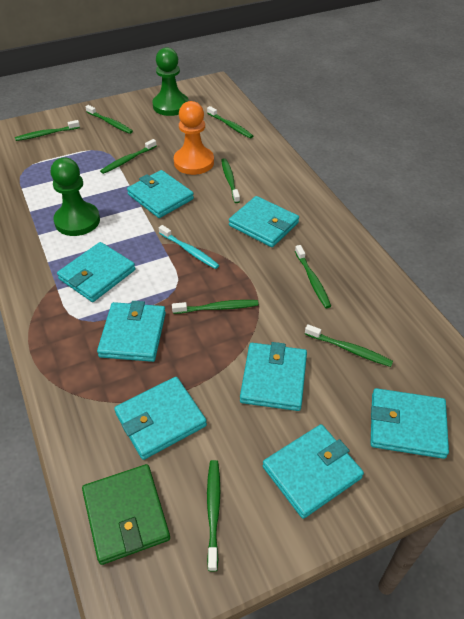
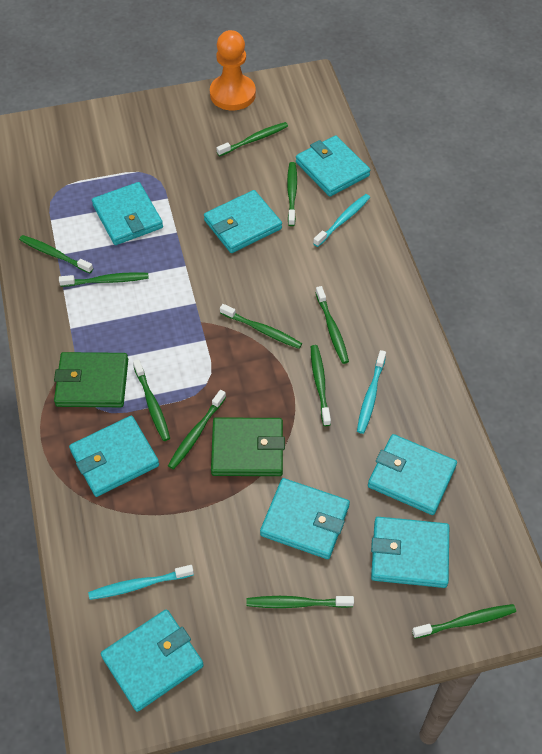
green pawn: [51,158,100,236] [152,47,189,116] = 2 -> none = 0
green toothbrush: [15,120,80,141] [86,105,133,134] [100,139,157,174] [172,300,259,314] [207,106,253,138] [207,460,220,572] [221,158,240,203] [295,245,331,308] [305,324,393,367] = 9 -> [19,235,93,273] [59,272,149,287] [133,359,170,441] [168,390,226,470] [216,122,288,156] [220,304,302,349] [246,596,354,608] [287,162,297,226] [311,345,331,426] [315,286,349,364] [412,604,516,639] = 11
green wallet: [82,464,170,565] = 1 -> [54,352,128,407] [211,417,285,476] = 2
turquoise toothbrush: [159,225,219,269] = 1 -> [88,565,194,600] [313,194,370,247] [357,350,386,434] = 3

